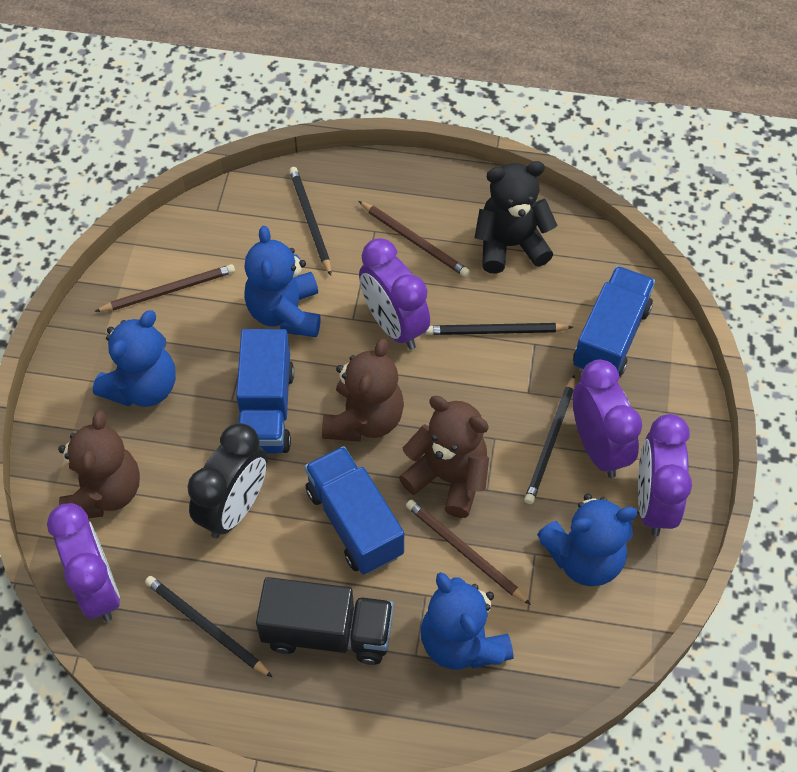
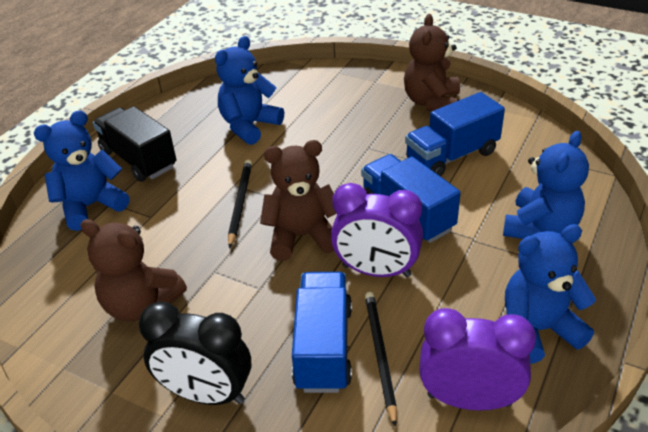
black pencil: [145,576,273,678] [289,167,331,276] [426,323,573,335] [524,375,575,504] = 4 -> [228,160,252,248] [365,292,397,427] = 2
black teddy bear: [474,161,557,274] = 1 -> none = 0
brown pencil: [94,264,235,312] [359,201,470,277] [406,500,531,605] = 3 -> none = 0
purple clock: [47,503,120,622] [359,238,430,350] [573,360,642,478] [638,414,692,536] = 4 -> [331,183,423,277] [419,308,536,410] = 2

